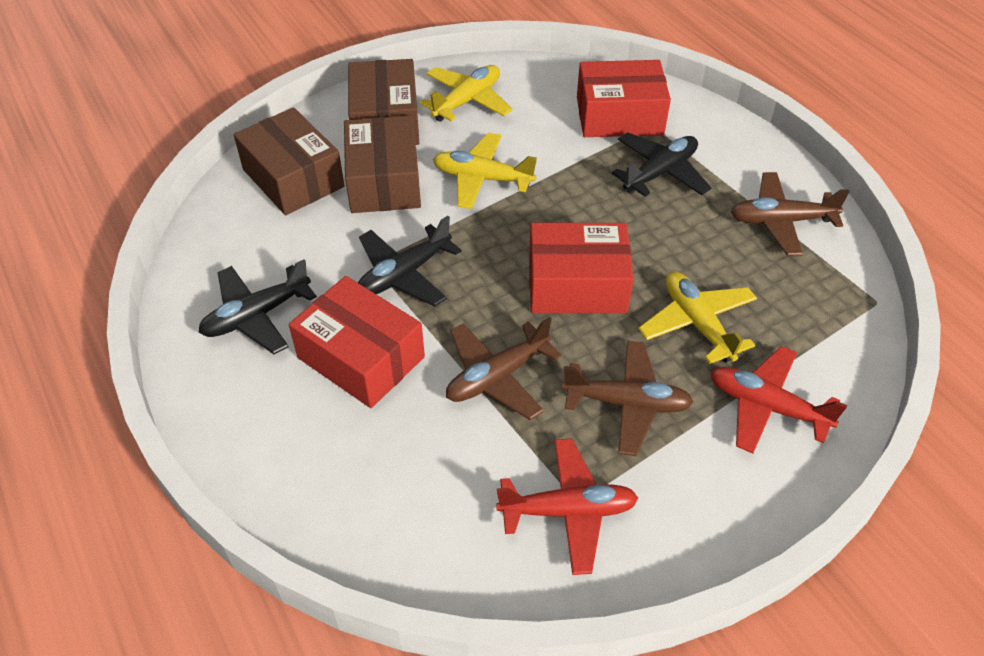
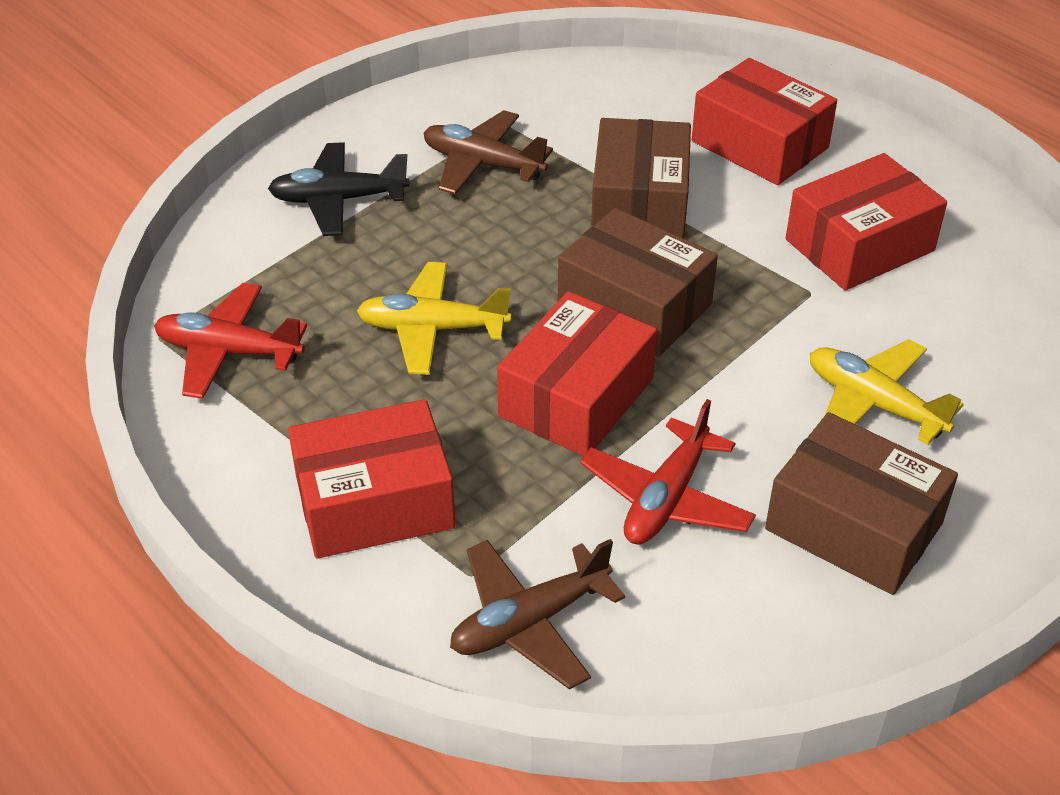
black plane: [199,260,317,354] [358,216,462,307] [612,132,711,197] = 3 -> [268,142,410,236] = 1
brown plane: [446,317,562,420] [562,341,693,456] [731,172,850,256] = 3 -> [424,110,553,194] [450,539,625,690] = 2
red box: [289,276,425,408] [529,223,634,314] [577,60,671,137] = 3 -> [288,399,455,558] [497,291,657,456] [692,58,837,185] [786,153,947,290] = 4
yellow plane: [420,65,512,122] [433,133,537,209] [638,272,757,364] = 3 -> [357,262,511,375] [810,339,964,445] = 2

